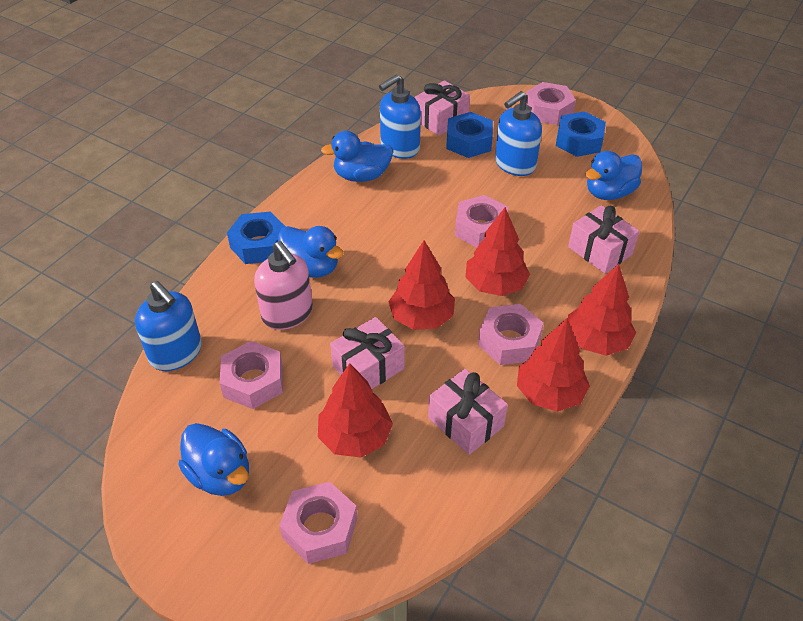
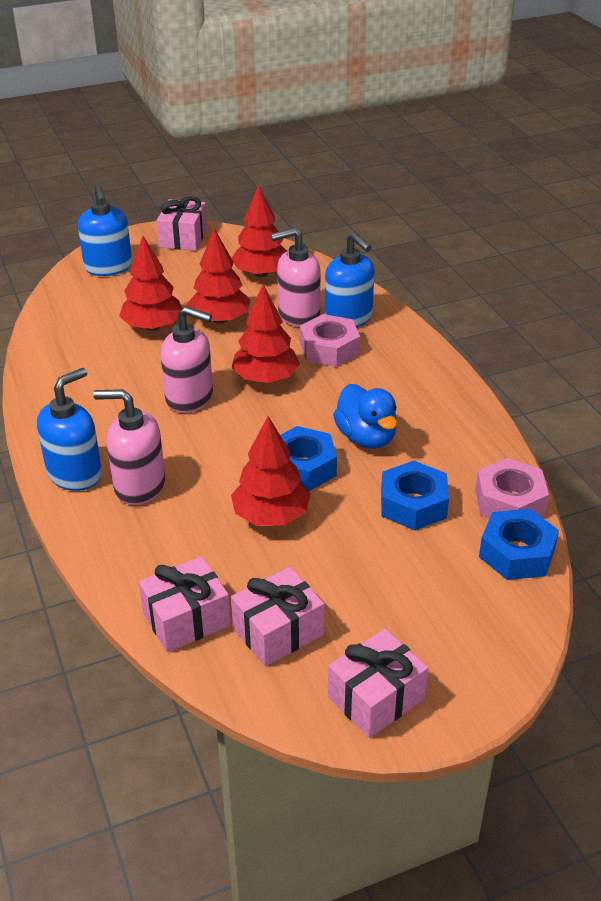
blue duck: [178,423,249,496] [278,226,344,278] [321,131,393,182] [585,151,642,200] = 4 -> [333,384,398,449] = 1
pink nut: [220,341,283,409] [279,482,357,564] [455,195,508,248] [478,304,544,365] [526,82,576,125] = 5 -> [300,314,360,367] [475,458,549,518] = 2
pink soap dispenser: [254,241,313,330] = 1 -> [93,389,165,505] [161,306,213,413] [271,227,320,327] = 3

